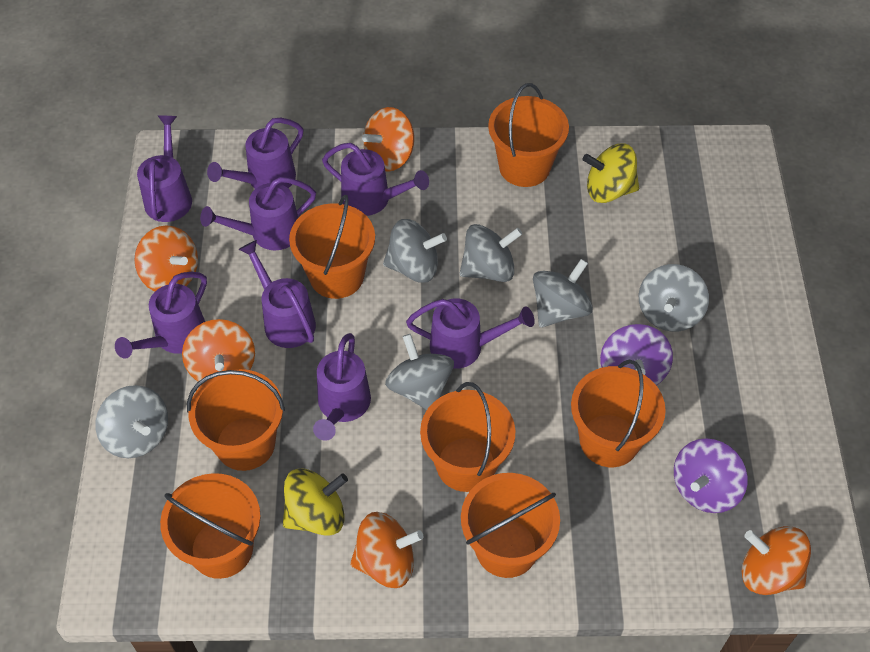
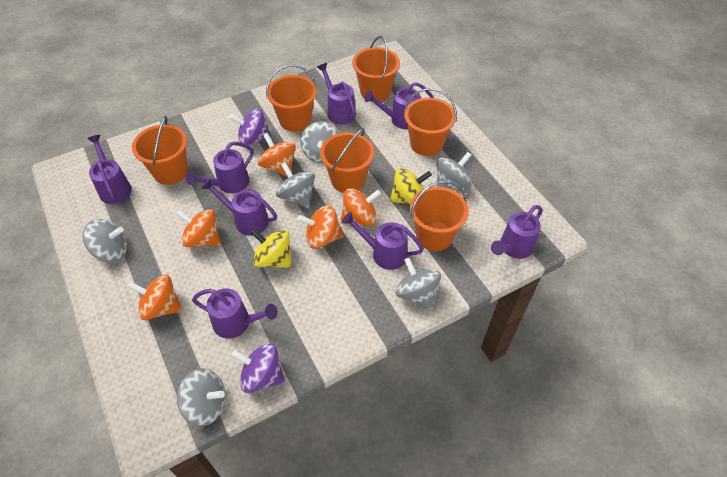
orange bucket: [160,473,261,579] [187,369,285,471] [289,195,375,299] [420,382,515,492] [461,473,560,578] [488,83,569,187] [571,359,666,467] = 7 -> [132,116,188,185] [266,64,317,132] [320,128,375,193] [352,36,400,102] [404,88,457,156] [410,180,469,251] = 6

